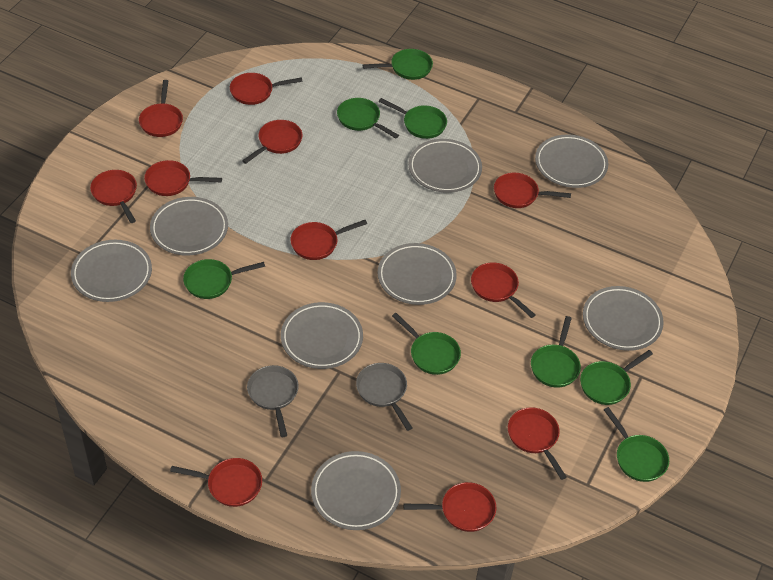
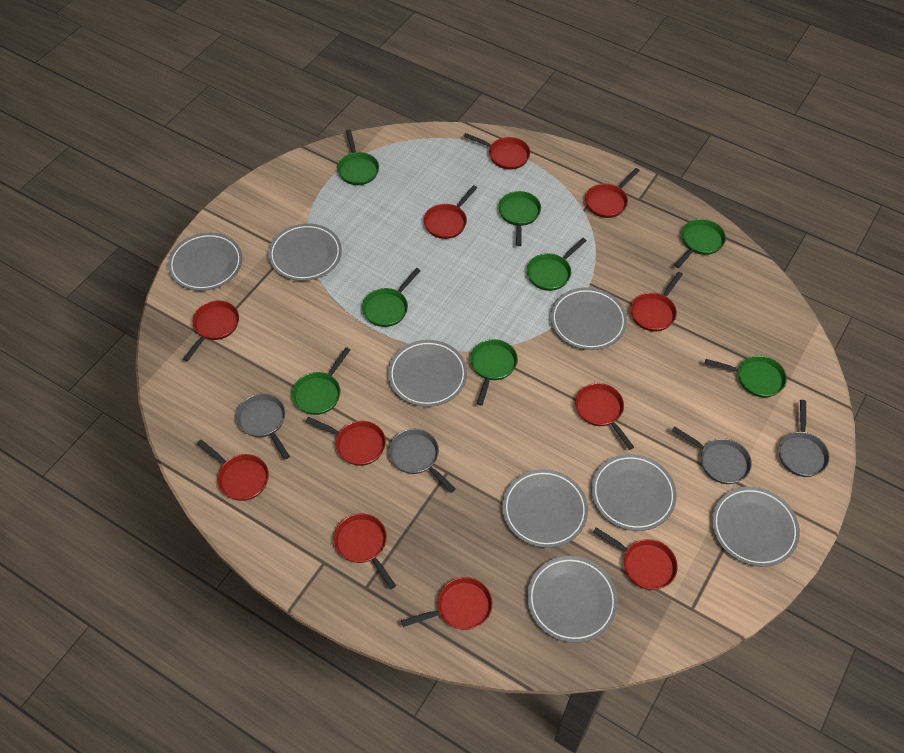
grey pan: [247,365,299,437] [356,363,412,431] = 2 -> [236,394,290,459] [389,429,455,493] [672,426,752,484] [779,400,830,477] = 4

